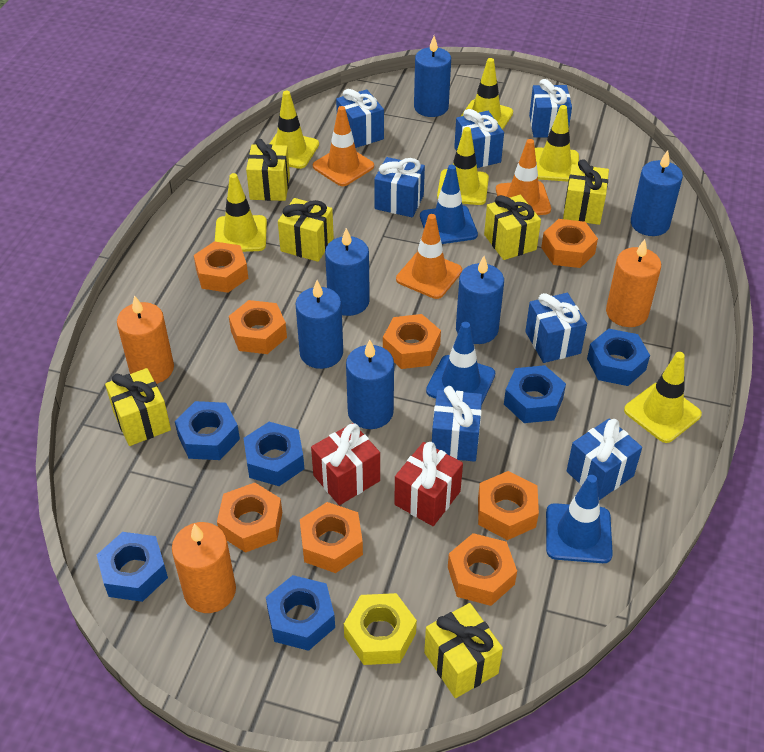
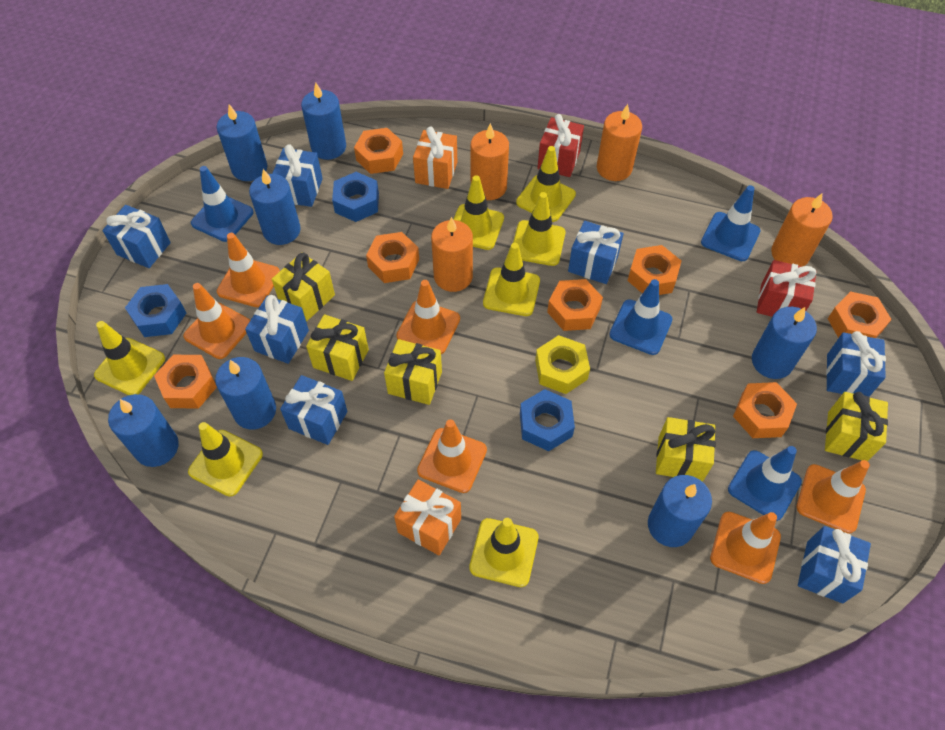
blue candle: [296,280,343,369] [325,228,370,316] [346,340,394,429] [414,36,451,117] [456,256,504,344] [631,150,683,236] = 6 -> [108,394,179,467] [215,357,276,429] [217,104,267,181] [249,169,301,245] [301,82,346,160] [648,475,712,547] [752,307,817,379] = 7
blue nut: [97,532,168,602] [175,401,240,460] [244,422,304,486] [266,575,335,651] [504,365,566,423] [587,329,650,386] = 6 -> [125,284,186,337] [332,172,379,222] [520,389,575,451] = 3
blue traffic cone: [420,165,478,244] [426,322,495,406] [546,475,613,563] = 3 -> [191,166,254,242] [609,279,672,355] [701,185,761,261] [728,446,802,521] = 4
orange candle: [117,295,174,384] [172,522,236,613] [606,239,661,327] = 3 -> [431,217,473,292] [471,123,509,200] [597,104,642,181] [771,194,833,266] = 4
orange gift: none = 0 -> [394,480,461,555] [413,126,457,189] = 2
orange nut: [194,241,248,293] [217,483,282,553] [229,300,287,354] [300,502,363,573] [383,314,441,369] [448,533,517,606] [478,471,539,540] [541,219,598,268] = 8 -> [154,355,217,409] [354,128,403,174] [366,232,419,283] [547,279,603,331] [627,245,681,295] [733,382,797,438] [828,291,892,338] = 7
orange traffic cone: [313,106,374,186] [396,214,462,299] [496,139,551,215] = 3 -> [183,283,250,359] [217,233,280,307] [396,280,460,354] [417,419,487,493] [710,512,781,584] [797,460,870,534] = 6
yellow gift: [105,368,171,446] [246,139,290,201] [278,198,334,262] [424,603,503,698] [484,195,541,260] [563,159,609,225] = 6 -> [272,253,335,322] [306,314,369,381] [384,339,442,405] [656,417,716,482] [825,392,888,461] = 5
yellow traffic cone: [215,173,267,252] [270,91,319,169] [437,127,489,205] [460,58,513,130] [535,105,579,182] [624,352,702,443] = 6 -> [94,321,165,395] [188,422,263,497] [453,175,504,250] [469,518,539,587] [483,243,540,316] [513,192,565,266] [516,146,576,222] = 7

